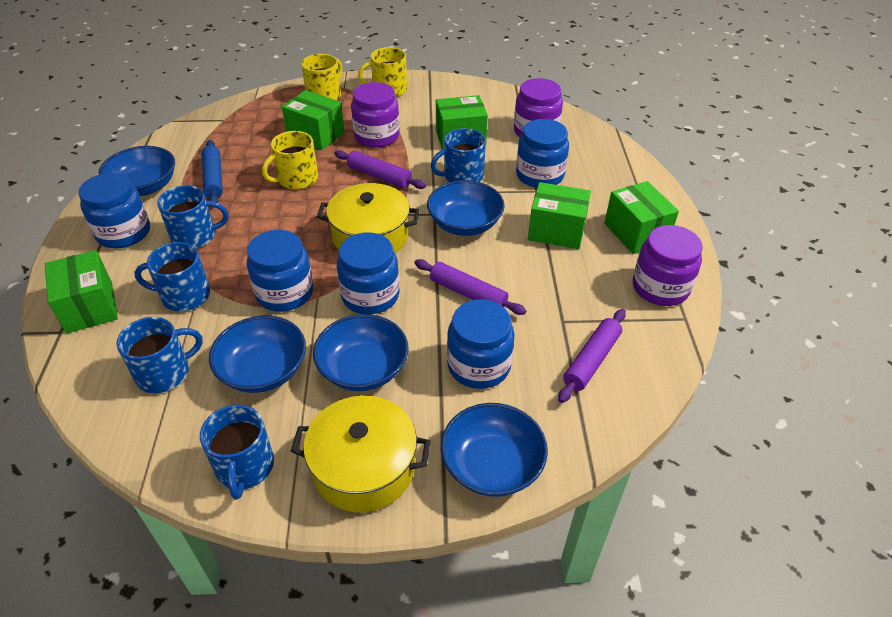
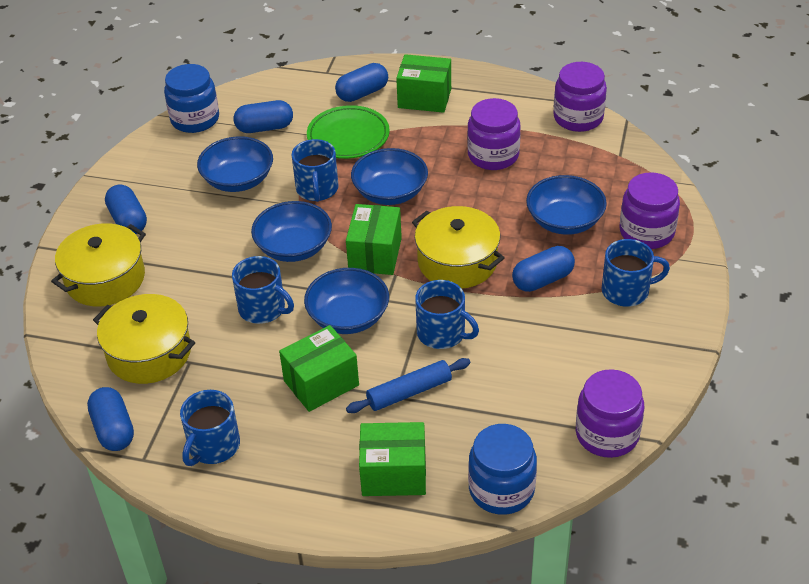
blue capsule: none = 0 -> [87,387,134,451] [105,185,147,234] [234,100,293,133] [335,63,388,102] [512,246,575,292] = 5
blue jar: [78,173,150,248] [247,230,313,312] [337,232,399,314] [447,299,515,389] [516,119,569,188] = 5 -> [164,64,219,133] [468,424,537,515] = 2
green box: [45,250,118,334] [282,90,344,150] [436,95,488,149] [528,182,591,249] [604,181,679,254] = 5 -> [279,325,359,412] [346,204,402,275] [359,422,426,496] [396,54,451,113] = 4
green plate: none = 0 -> [307,105,390,159] = 1
purple jar: [351,82,400,148] [514,78,563,138] [633,225,703,306] = 3 -> [467,98,521,170] [553,62,607,132] [576,369,644,458] [620,172,680,249] = 4
purple rolling pin: [335,150,426,189] [414,259,526,315] [558,309,626,403] = 3 -> none = 0
yellow mug: [262,131,318,190] [301,54,343,100] [358,47,407,97] = 3 -> none = 0
yellow pot: [291,396,431,512] [317,183,420,253] = 2 -> [51,223,146,306] [93,294,195,384] [412,206,505,289] = 3

